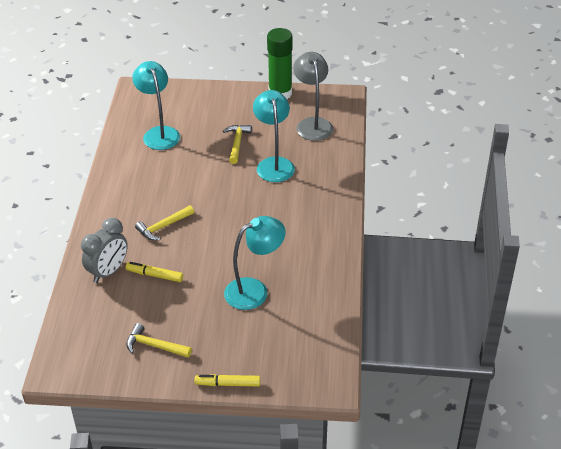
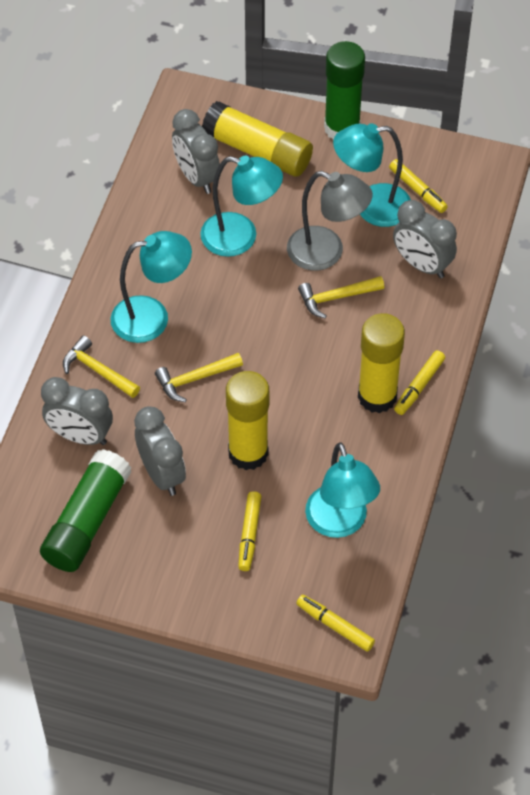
green glue stick: [267,28,293,99] = 1 -> [40,449,132,572] [324,41,365,140] = 2
grey clock: [81,218,128,283] = 1 -> [41,377,113,445] [134,406,186,496] [172,109,220,194] [393,200,457,278] = 4
turquoise lamp: [132,61,180,150] [224,216,285,310] [253,90,295,182] = 3 -> [111,231,192,343] [200,156,283,257] [305,442,380,538] [333,123,411,227] = 4
yellow glue stick: none = 0 -> [202,101,313,176] [226,371,269,470] [358,313,405,413] = 3
yellow marker: [126,262,183,282] [195,374,260,387] = 2 -> [238,491,261,571] [296,595,375,652] [389,159,448,213] [394,350,445,415] = 4

